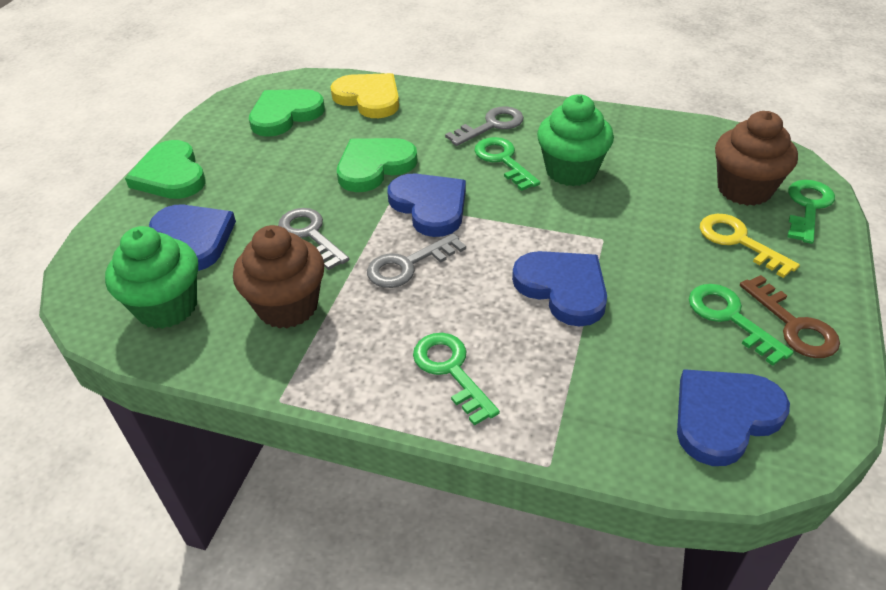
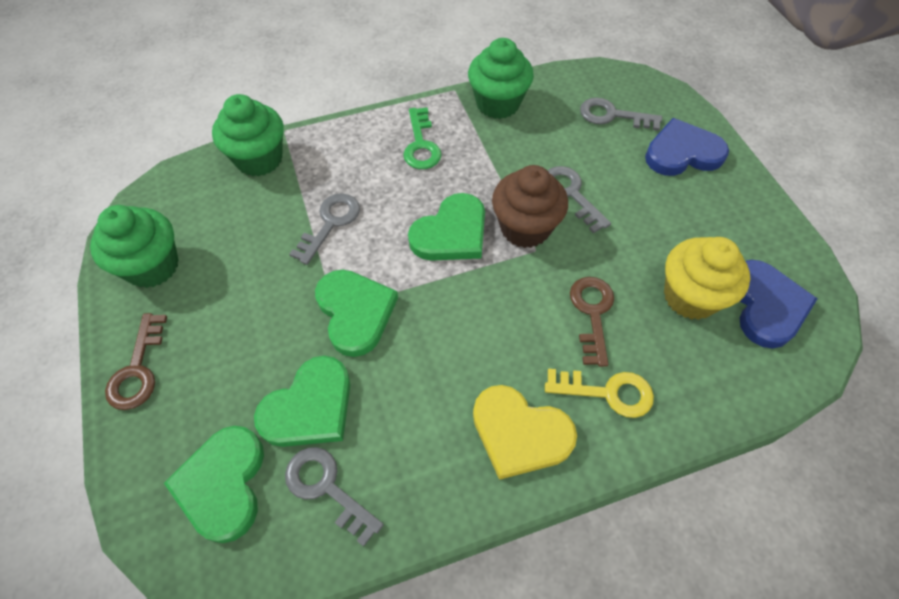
blue heart: [149,204,236,271] [387,173,466,237] [512,251,607,327] [677,369,790,466] = 4 -> [645,118,729,176] [740,260,818,349] = 2
brown cupcake: [233,225,324,328] [715,111,798,206] = 2 -> [492,165,568,248] = 1
brown key: [740,275,840,358] = 1 -> [105,313,167,410] [570,277,614,367] = 2
green cupcake: [105,226,198,329] [537,94,614,186] = 2 -> [90,205,179,288] [212,94,284,177] [468,38,534,119] = 3
green heart: [125,140,206,199] [249,89,325,137] [337,138,418,192] = 3 -> [164,426,264,543] [254,356,350,447] [315,269,398,357] [408,193,485,261] = 4
green key: [413,333,500,426] [474,137,540,191] [689,284,794,366] [787,180,835,244] = 4 -> [403,107,442,169] = 1
grey key: [278,208,349,270] [367,233,466,288] [445,106,524,146] = 3 -> [285,447,383,547] [289,193,360,265] [548,166,611,233] [580,98,662,131] = 4
yellow cupcake: none = 0 -> [664,237,750,320] = 1

